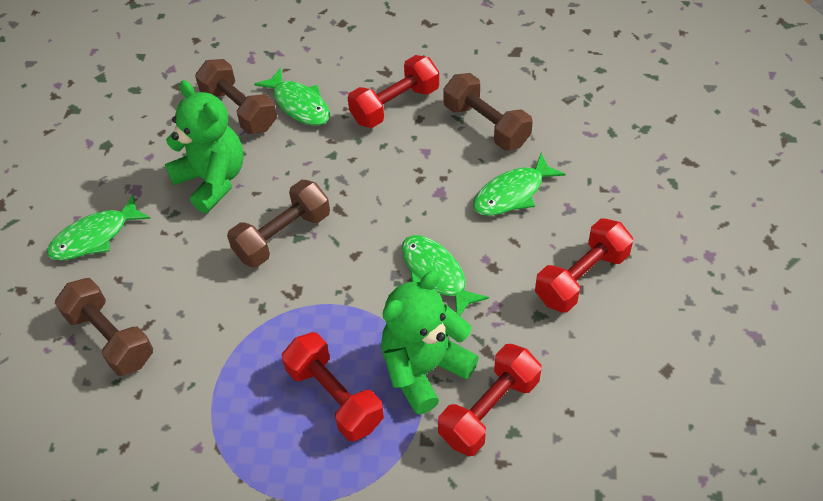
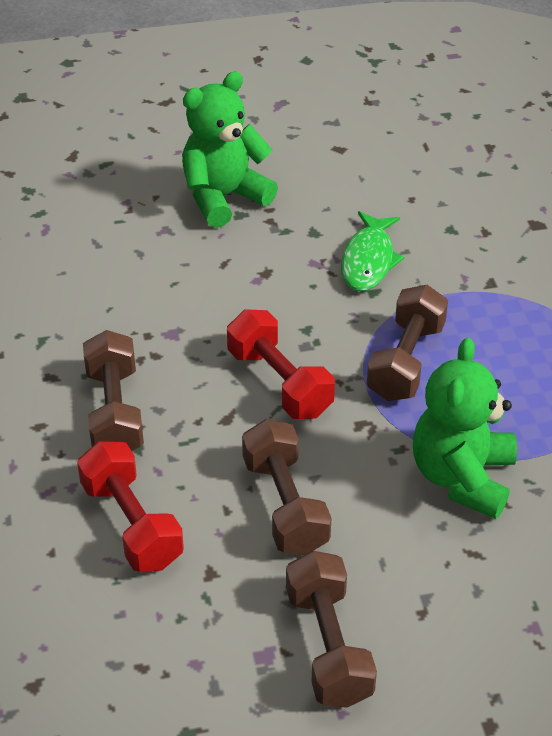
green fish: [47,195,151,260] [254,67,330,125] [402,235,489,316] [473,153,565,216] = 4 -> [341,211,404,291] = 1
red dumbbell: [282,332,384,441] [348,55,439,128] [438,344,541,456] [535,218,633,313] = 4 -> [77,441,184,572] [227,309,335,419] = 2

